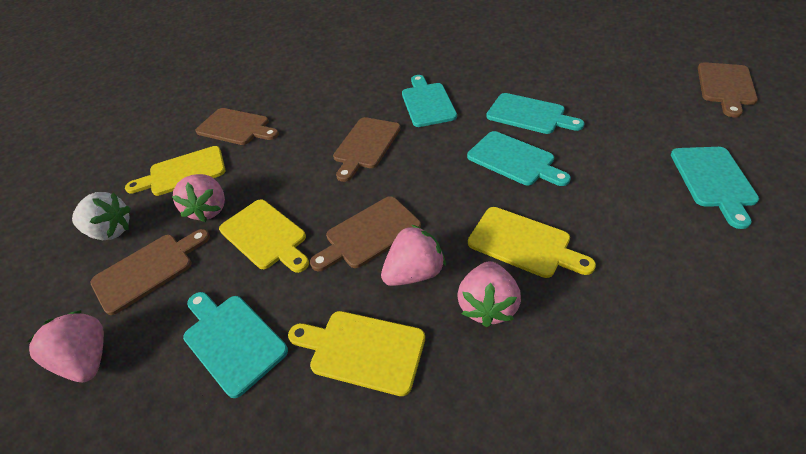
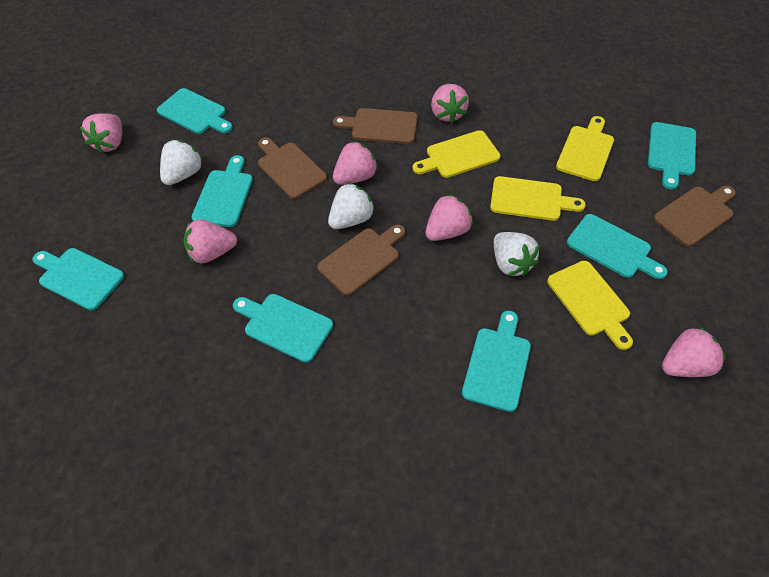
brown cutting board: [91,229,210,315] [195,108,279,145] [310,196,421,271] [333,117,401,182] [698,62,758,117] = 5 -> [258,137,327,199] [317,224,405,296] [333,108,418,144] [653,186,736,247] = 4
pink strawberry: [27,310,104,382] [172,174,225,222] [381,225,446,286] [457,261,521,327] = 4 -> [80,113,122,154] [184,219,237,263] [333,141,378,185] [425,194,473,241] [431,84,469,123] [662,327,726,377] = 6
turquoise cutting board: [183,292,288,398] [402,75,457,127] [467,131,571,186] [486,93,585,134] [671,147,759,229] = 5 -> [32,248,124,310] [157,88,233,134] [192,155,253,227] [233,294,333,363] [462,311,531,412] [567,214,668,279] [648,122,696,190] = 7
white strawberry: [72,192,131,240] = 1 -> [160,140,203,185] [328,182,375,229] [494,232,540,276] = 3

